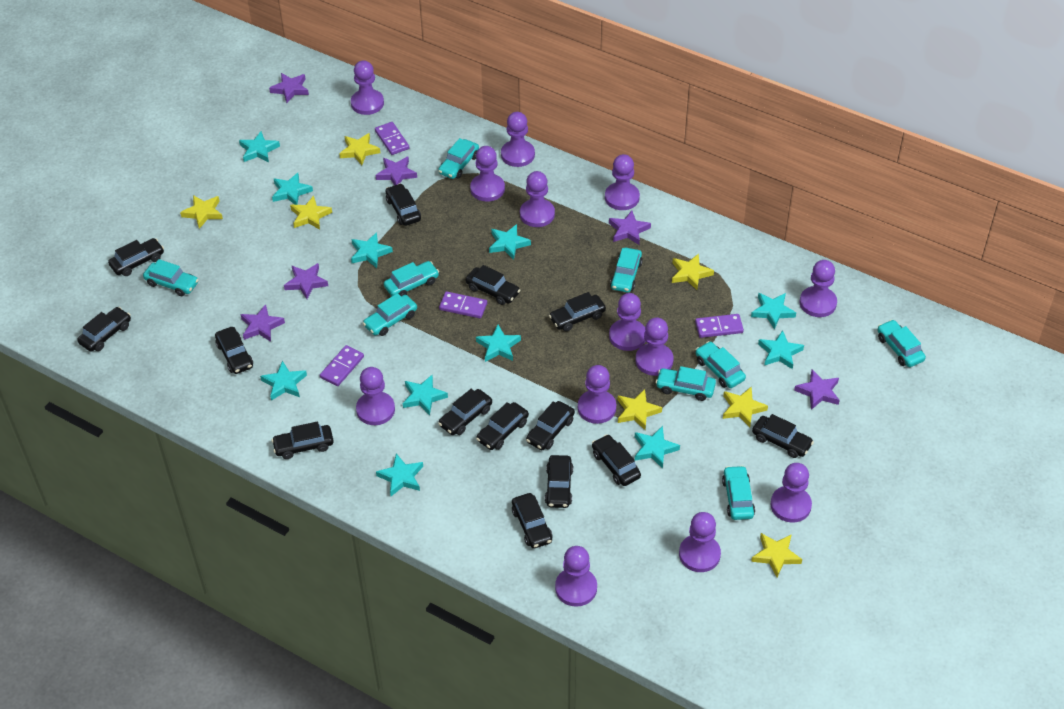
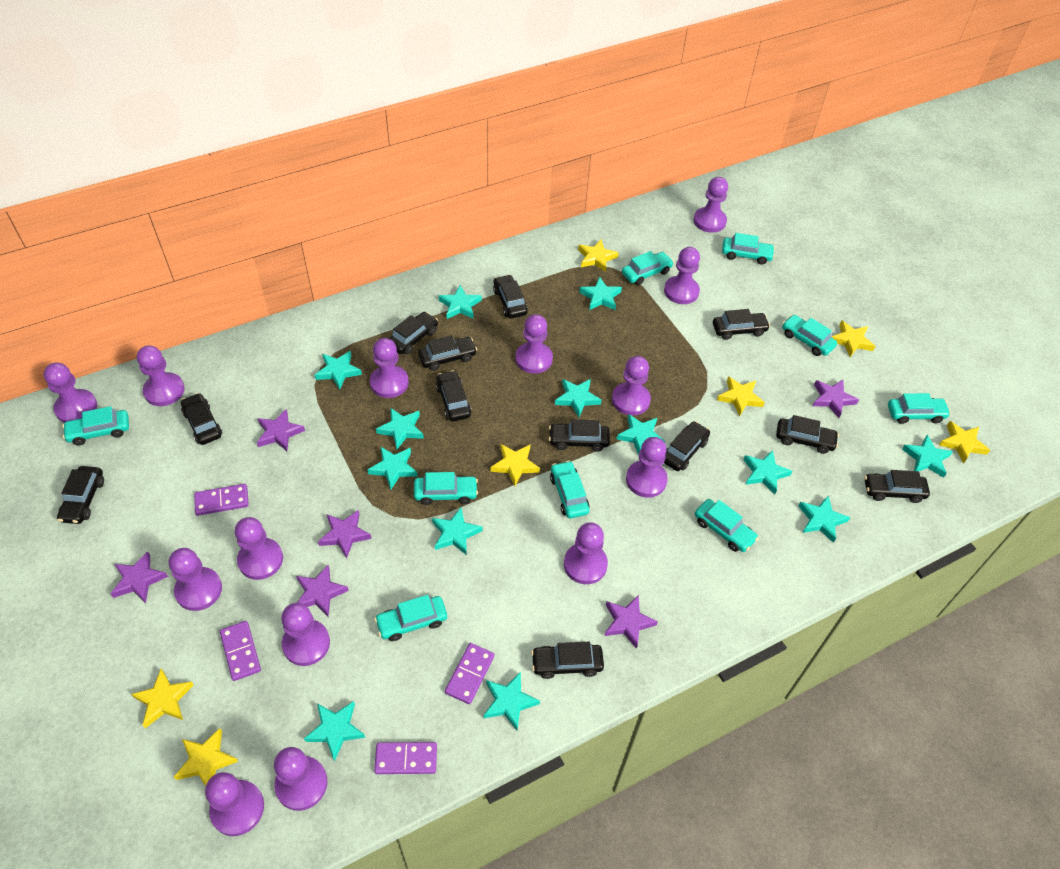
black car: [77,307,131,352] [108,238,164,276] [215,327,253,374] [271,422,334,459] [385,183,421,226] [438,389,492,435] [466,265,520,305] [476,402,529,450] [512,493,552,549] [526,401,575,450] [545,455,573,508] [549,292,606,332] [592,434,641,486] [752,414,814,458] = 14 -> [57,466,104,524] [181,393,222,445] [389,312,438,354] [418,335,477,371] [436,370,472,421] [493,274,528,318] [531,642,604,679] [549,419,610,452] [664,421,710,471] [713,309,770,340] [776,415,839,454] [864,470,930,503] = 12
purple pawn: [351,60,384,115] [356,367,395,425] [470,146,505,202] [501,112,535,167] [520,171,555,227] [555,546,597,607] [578,365,616,424] [605,154,640,210] [609,293,645,351] [635,317,674,376] [679,512,721,572] [770,463,812,523] [800,260,837,317] = 13 -> [43,363,97,423] [137,345,185,406] [169,548,222,611] [205,772,264,836] [235,517,283,580] [274,747,328,811] [281,603,330,666] [370,338,409,398] [515,314,553,374] [564,522,608,584] [612,356,651,416] [626,437,668,498] [664,247,700,304] [693,177,728,233] = 14
turquoise star: [239,131,280,163] [260,361,307,401] [272,173,313,205] [351,232,393,268] [376,453,423,496] [403,375,448,415] [476,325,521,362] [489,224,531,260] [635,426,680,469] [751,293,796,329] [758,330,804,369] = 11 -> [304,701,365,761] [315,351,362,390] [367,446,417,490] [376,408,424,449] [432,508,483,555] [439,285,482,319] [484,672,540,731] [555,379,602,417] [579,277,622,310] [616,414,665,455] [743,450,792,494] [798,496,850,543] [902,435,953,478] = 13

